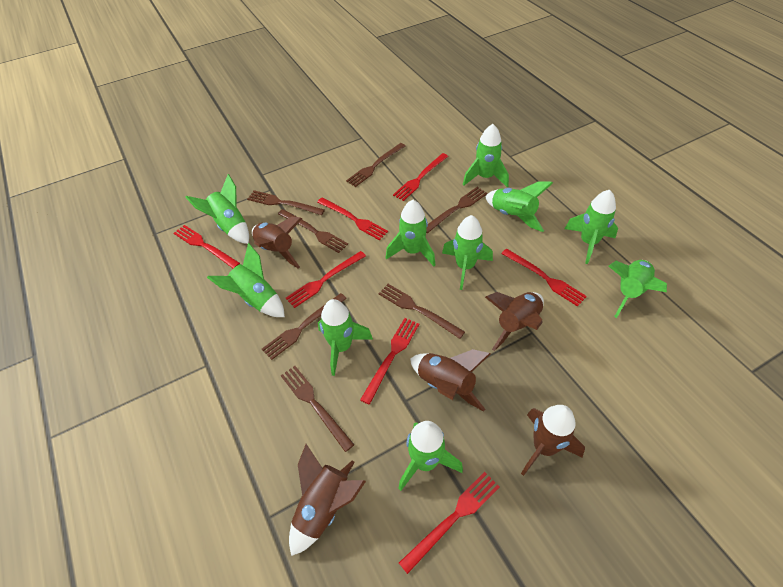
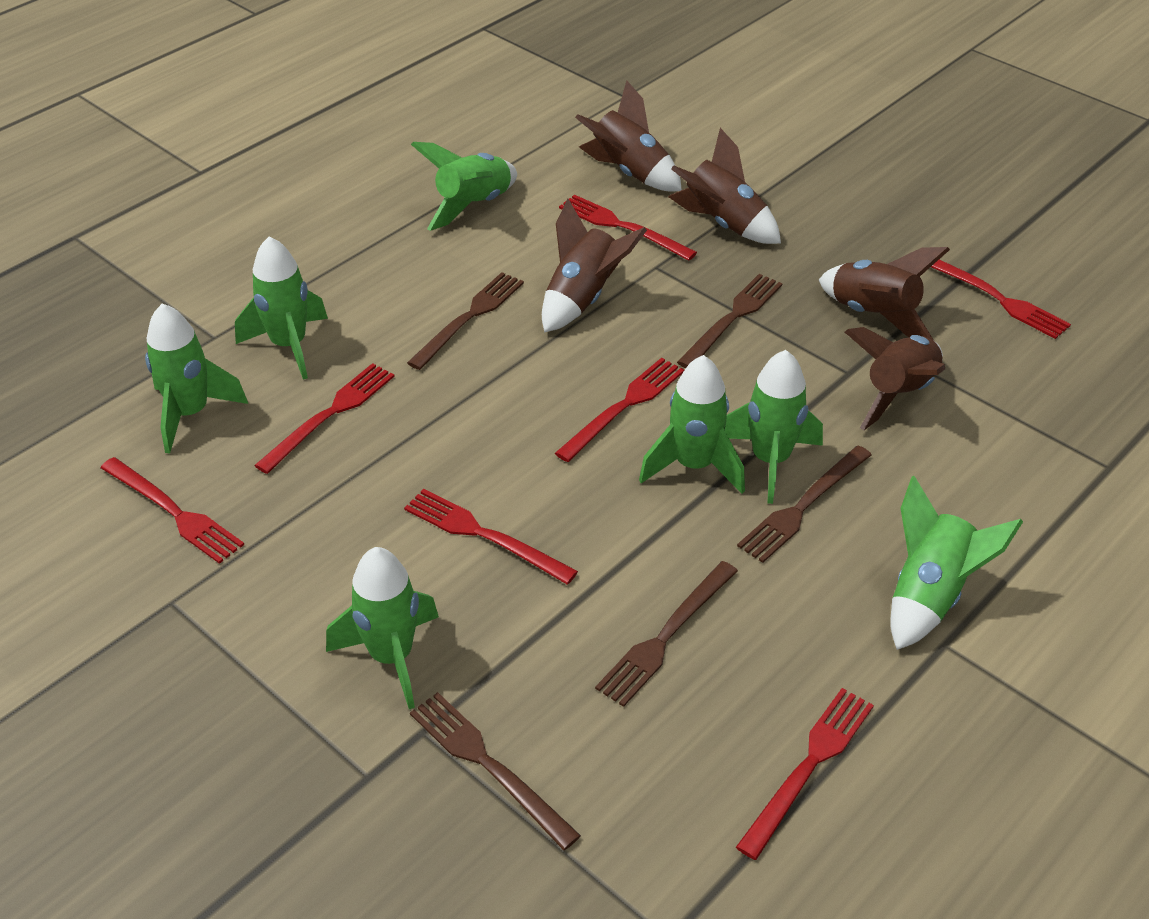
brown fork: [247,190,325,215] [262,293,347,360] [278,209,348,253] [280,366,355,452] [346,143,405,187] [378,284,465,339] [426,187,487,233] = 7 -> [407,272,524,370] [410,692,581,850] [595,561,738,707] [677,274,782,368] [737,446,872,563] = 5
green rocket: [185,174,249,244] [207,243,285,317] [318,299,373,376] [386,200,435,266] [398,421,463,491] [442,215,493,290] [463,124,509,188] [485,181,553,232] [565,190,618,264] [608,260,667,318] = 10 -> [145,303,248,454] [235,236,328,380] [326,547,439,709] [411,142,517,231] [639,355,745,494] [725,350,823,504] [890,476,1023,650] = 7

